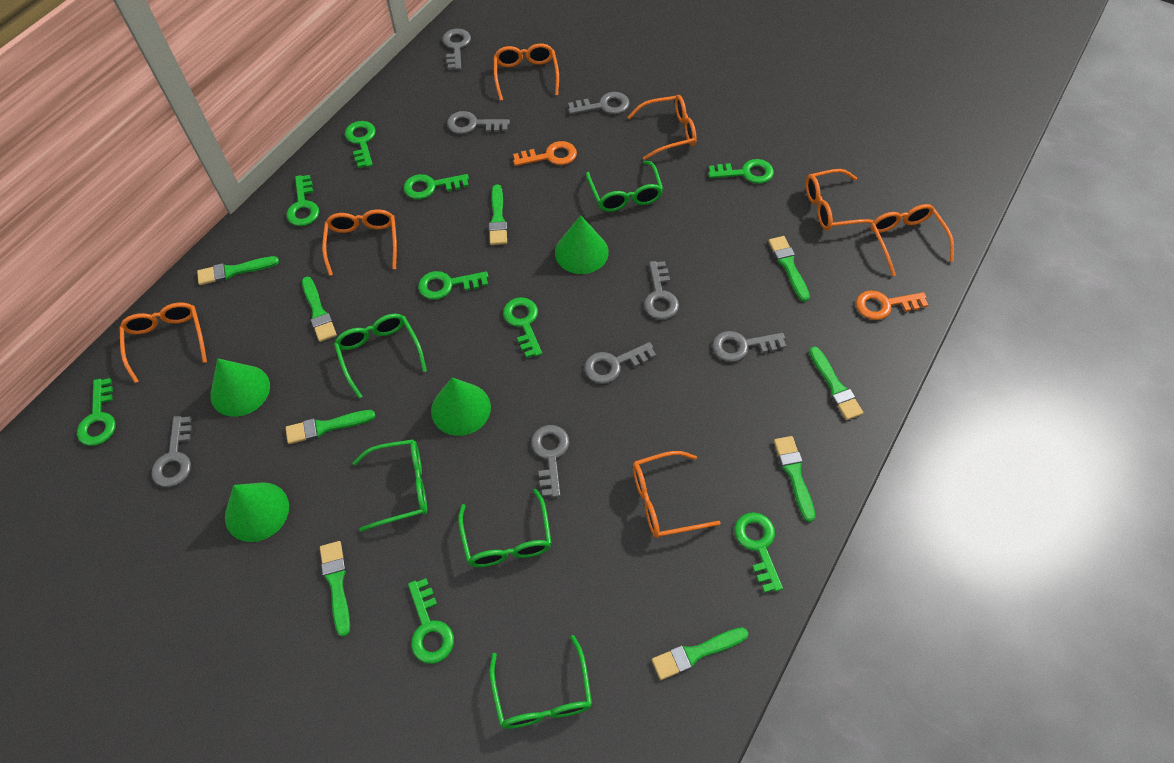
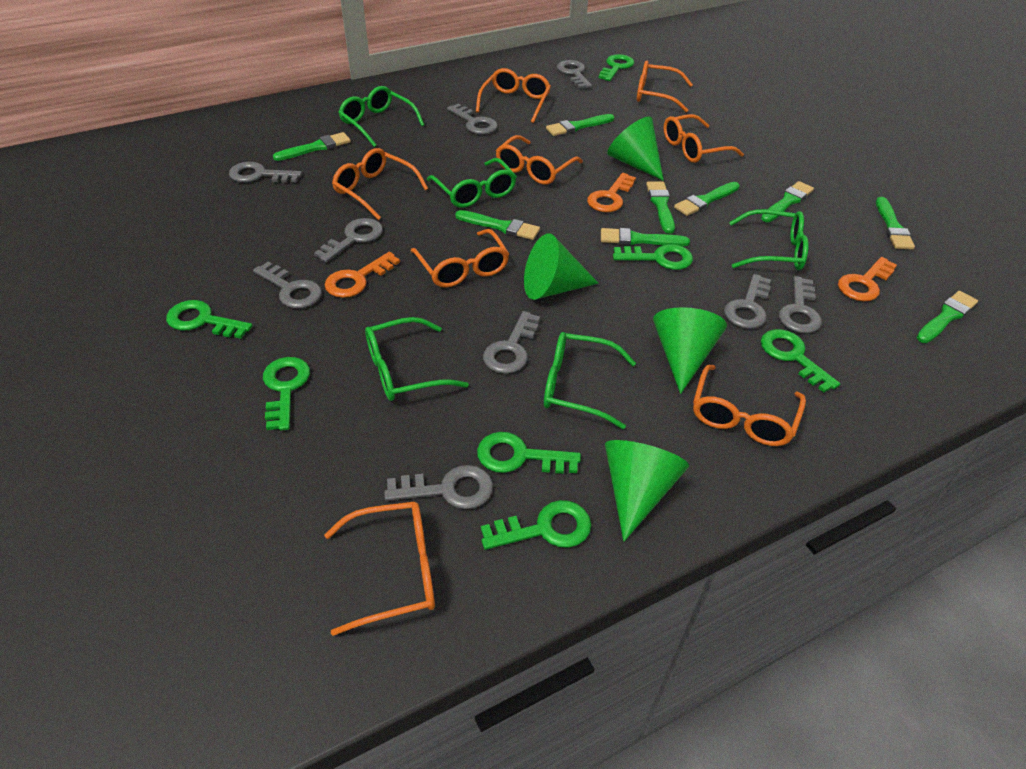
green key: [77,378,116,446] [286,175,319,226] [345,121,376,168] [404,174,469,199] [408,578,454,664] [418,271,488,300] [503,297,542,358] [708,159,774,184] [735,512,783,593] = 9 -> [166,300,253,339] [263,357,310,431] [477,432,581,474] [481,500,591,550] [598,54,634,81] [613,244,693,270] [761,329,840,393] = 7
grey key: [151,416,192,487] [443,29,471,70] [447,111,510,134] [531,425,569,497] [568,92,630,114] [584,342,656,384] [644,261,679,320] [713,331,786,362] = 8 -> [229,162,302,183] [253,262,322,309] [314,218,383,263] [384,465,493,509] [447,103,498,135] [483,311,540,374] [557,60,592,89] [724,274,771,329] [779,276,822,333] = 9
orange glasses: [119,303,207,383] [322,209,397,276] [494,43,559,101] [628,95,697,160] [633,451,721,538] [806,169,874,231] [870,204,954,276] = 7 -> [324,501,435,636] [332,148,428,220] [410,229,509,288] [476,68,551,123] [496,135,583,185] [637,61,693,112] [663,114,744,163] [693,365,806,446] = 8
orange key: [513,141,577,166] [856,291,928,320] = 2 -> [325,252,400,298] [587,173,636,212] [838,257,897,301] = 3

